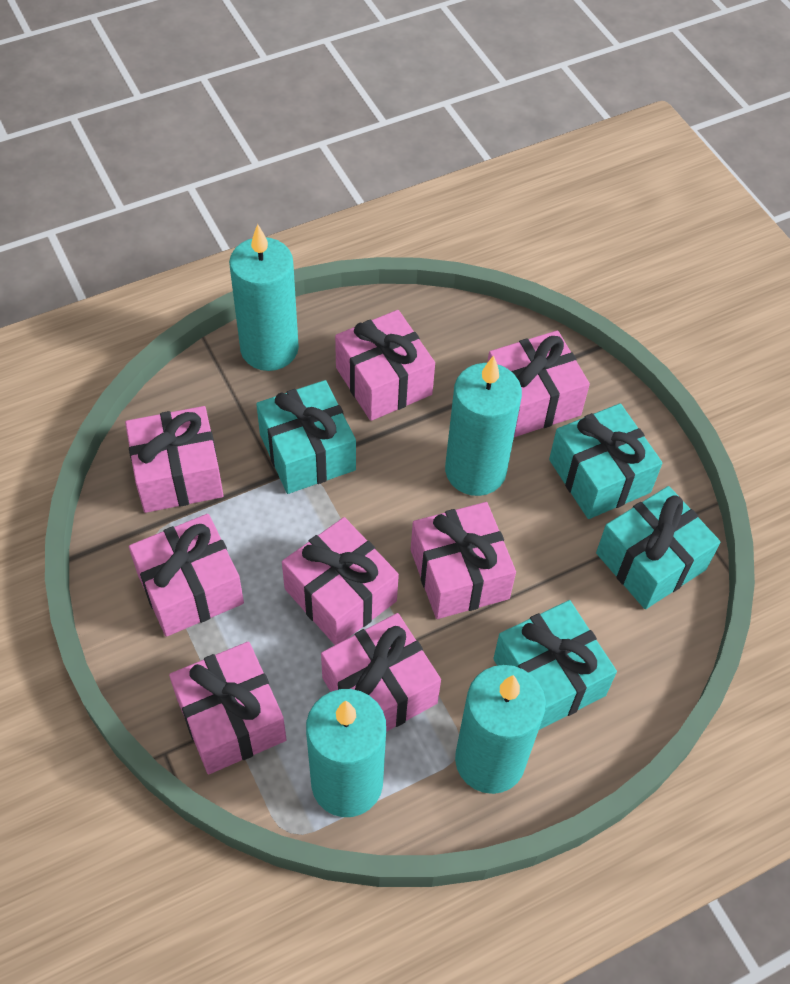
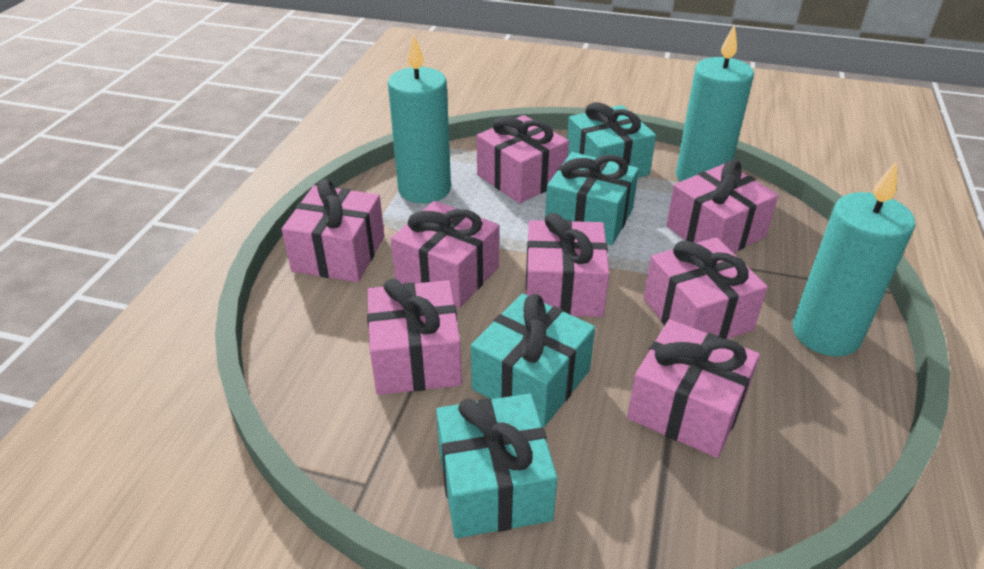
turquoise candle: [229,224,299,371] [306,689,386,817] [445,355,522,496] [455,665,546,794] = 4 -> [388,35,451,204] [676,24,754,182] [792,161,915,357] = 3

